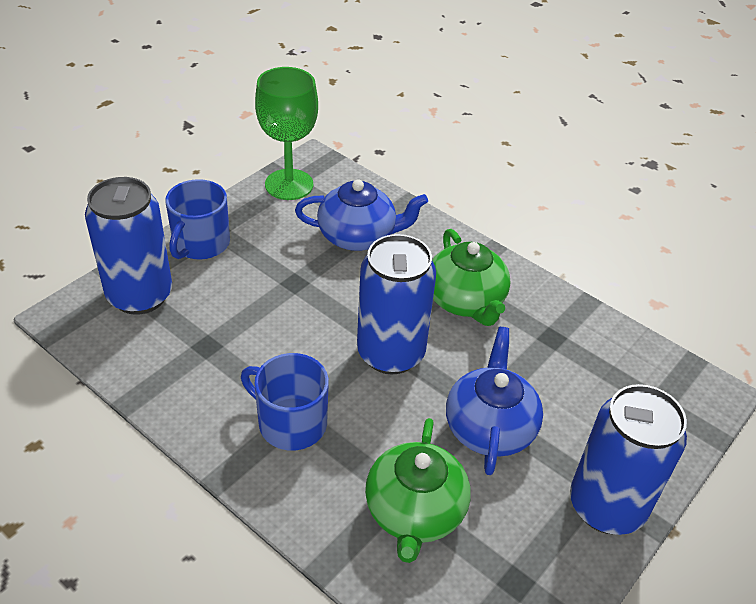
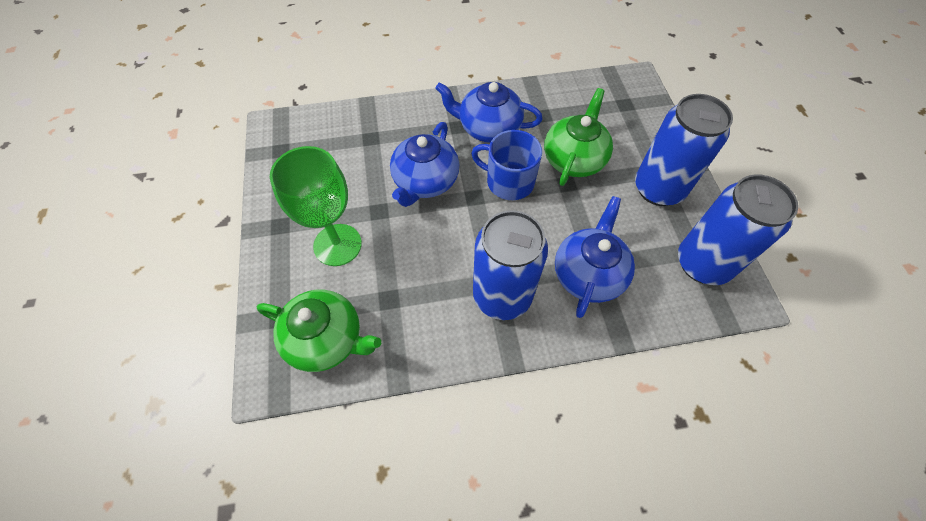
blue mug: [166,179,230,260] [241,353,329,450] = 2 -> [471,130,542,200] = 1
blue teapot: [295,179,428,251] [446,327,543,475] = 2 -> [390,122,459,207] [435,82,543,143] [555,196,635,318] = 3

